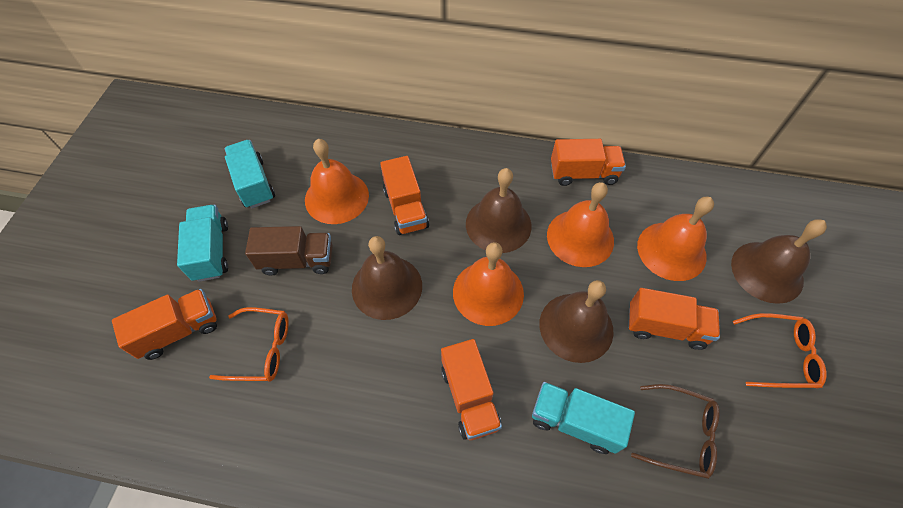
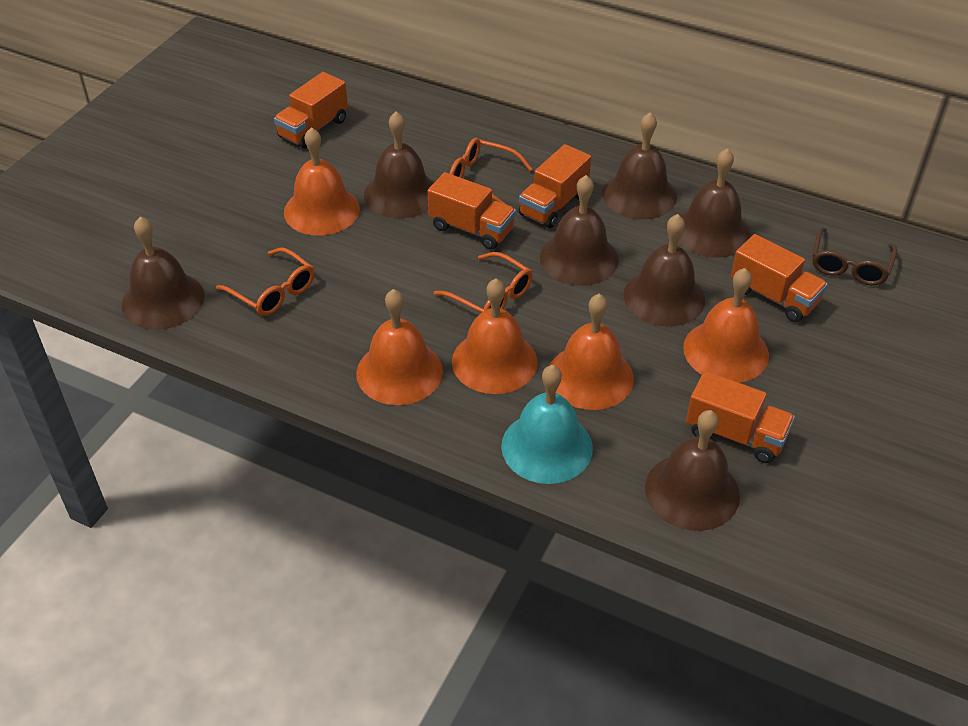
brown bell: [352,236,422,320] [466,168,532,253] [539,280,614,363] [731,219,827,304] = 4 -> [121,217,205,330] [364,111,434,218] [540,175,619,286] [602,112,677,219] [623,214,705,327] [645,410,740,531] [678,148,750,258] = 7
brown truck: [245,226,333,276] = 1 -> none = 0
orange bell: [305,139,369,224] [453,242,524,326] [547,182,614,267] [637,197,714,281] = 4 -> [284,127,360,236] [356,289,443,405] [452,279,538,394] [549,294,634,410] [683,268,769,383] = 5
orange glasses: [209,307,289,382] [733,313,827,388] = 2 -> [216,248,314,316] [434,252,533,313] [449,138,532,205] = 3
turquoise bell: none = 0 -> [501,365,593,484] = 1
turquoise truck: [177,205,228,282] [224,140,275,208] [532,382,635,454] = 3 -> none = 0

